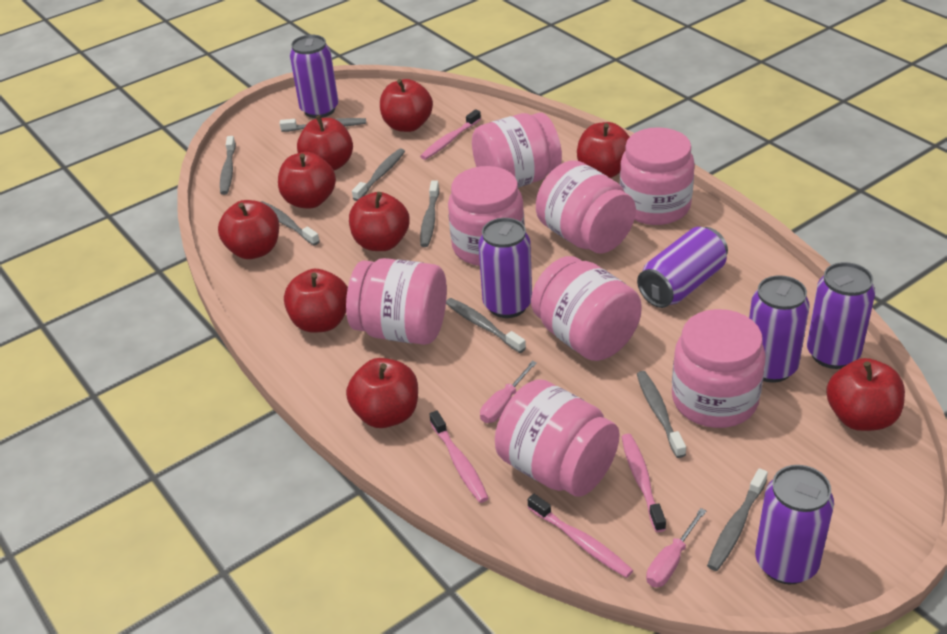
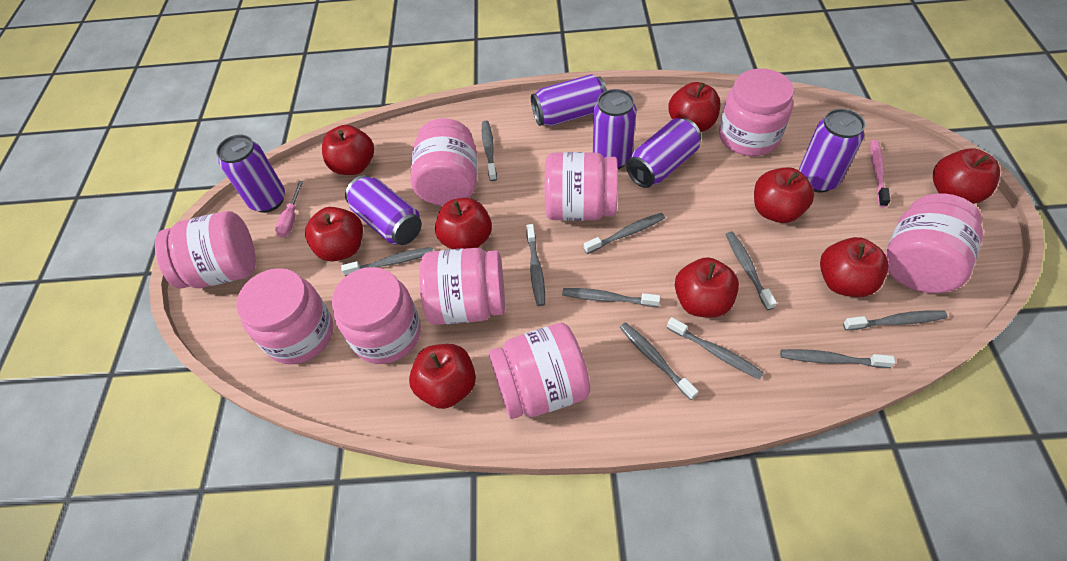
grey toothbrush: [220,136,236,195] [261,201,320,246] [280,118,366,132] [352,148,405,201] [420,181,439,247] [446,298,526,353] [637,371,686,458] [707,468,768,571] = 8 -> [341,247,433,276] [482,121,497,181] [526,224,545,306] [562,288,660,307] [584,213,665,254] [620,322,699,400] [667,317,764,379] [726,232,777,310] [780,349,895,368] [843,310,948,330] = 10
pink jar: [346,258,447,345] [448,166,525,266] [472,113,562,188] [495,380,620,497] [531,256,642,361] [536,160,636,254] [620,127,695,225] [672,309,766,428] = 8 -> [155,211,256,289] [236,268,334,364] [332,267,421,364] [411,118,477,206] [419,248,505,325] [489,323,590,419] [545,152,618,221] [719,68,794,156] [885,193,983,293] = 9
pink screwdriver: [480,361,537,423] [646,508,706,587] = 2 -> [275,181,303,237] = 1
pink toothbrush: [420,109,481,160] [429,410,489,503] [528,494,633,578] [622,434,666,532] = 4 -> [870,140,890,208] = 1

